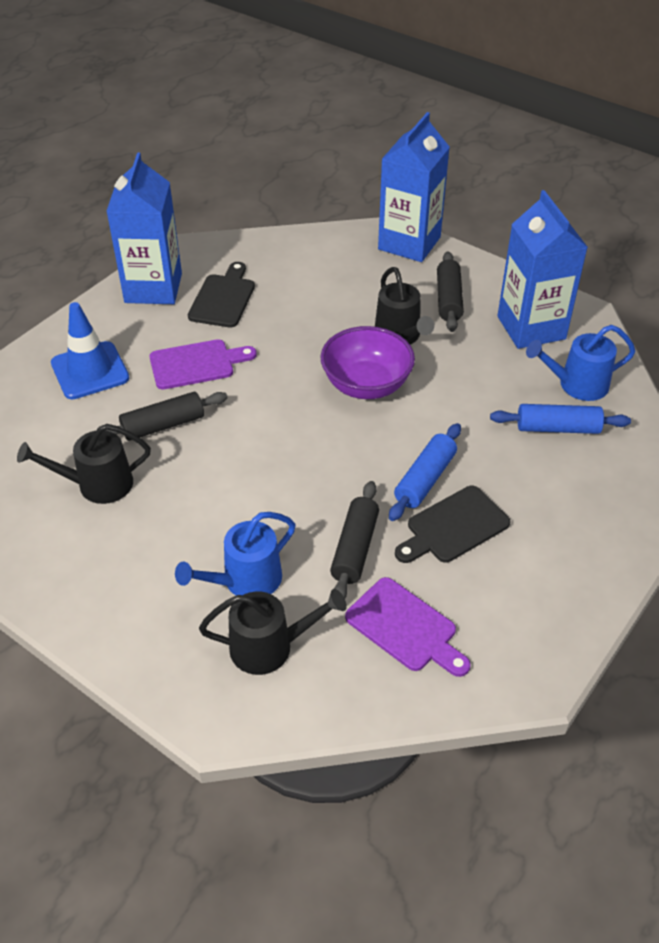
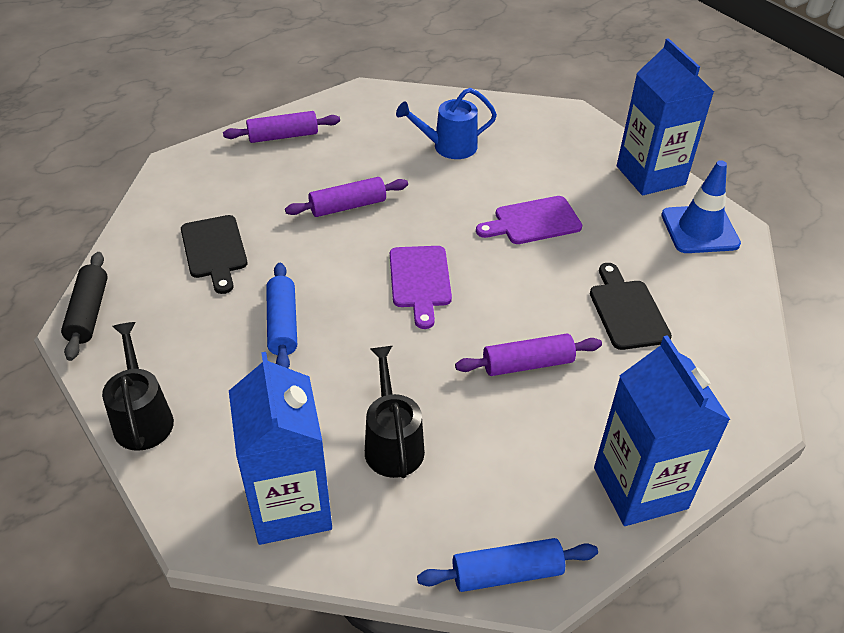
black rolling pin: [106,392,228,441] [330,481,379,598] [437,252,464,332] = 3 -> [61,252,108,361] = 1
black watering can: [17,424,151,504] [199,589,347,675] [375,267,434,344] = 3 -> [102,322,174,451] [365,346,425,478] = 2
blue watering can: [175,512,295,596] [526,325,635,401] = 2 -> [396,88,497,159] = 1
purple bowl: [321,326,415,399] = 1 -> none = 0
purple rolling pin: none = 0 -> [223,111,340,143] [285,177,408,217] [455,334,602,376] = 3

